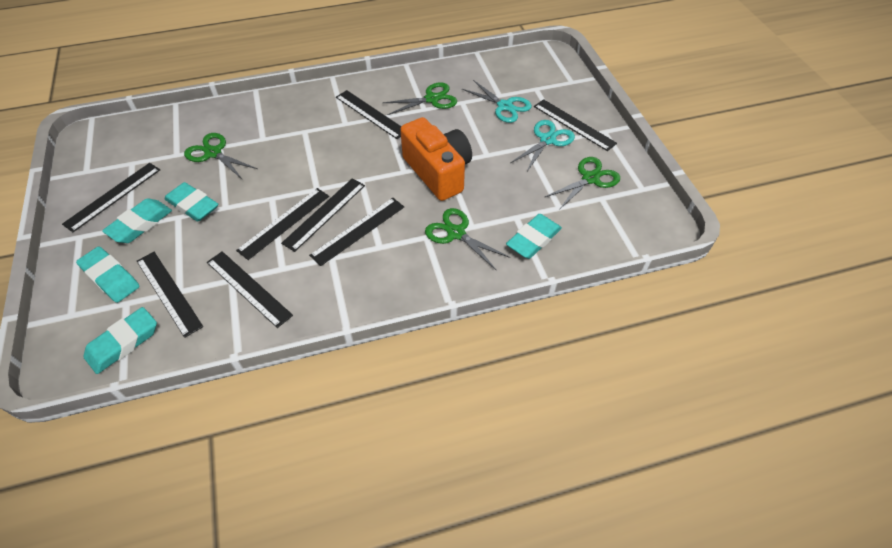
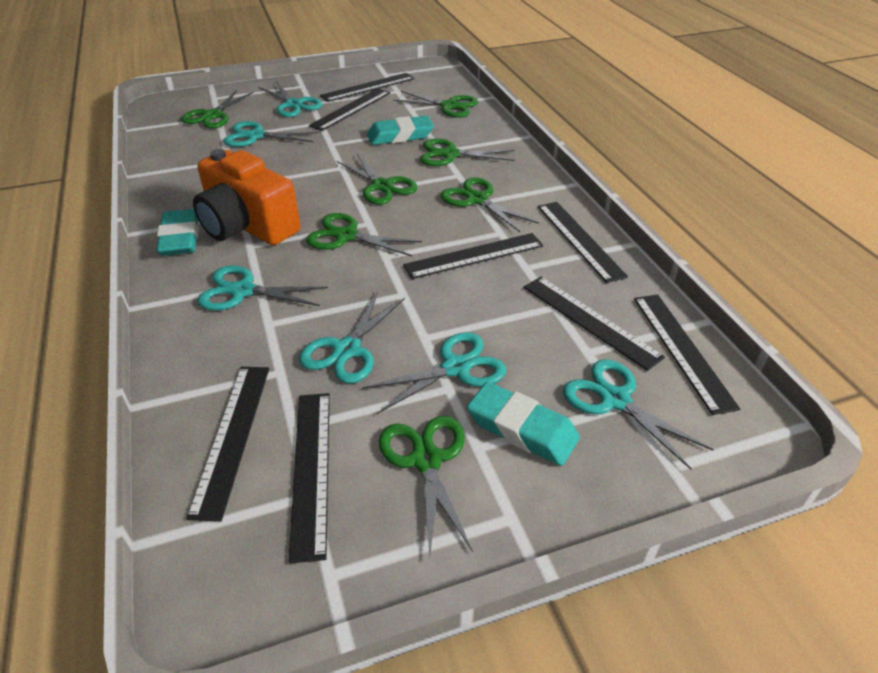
green scissors: [184,133,258,180] [383,82,457,115] [425,208,510,270] [545,157,620,210] = 4 -> [181,90,254,129] [306,213,422,256] [337,154,417,205] [379,416,473,556] [393,91,478,118] [420,138,515,166] [441,177,539,232] = 7
turquoise eraser: [76,247,140,303] [83,307,157,374] [102,199,172,243] [164,182,218,222] [506,214,562,259] = 5 -> [156,209,199,256] [367,116,434,145] [467,382,580,466] = 3
turquoise scissors: [462,80,532,123] [510,120,575,171] = 2 -> [197,266,328,311] [223,121,318,147] [258,82,322,117] [299,291,405,384] [362,332,506,414] [563,359,714,470] = 6

